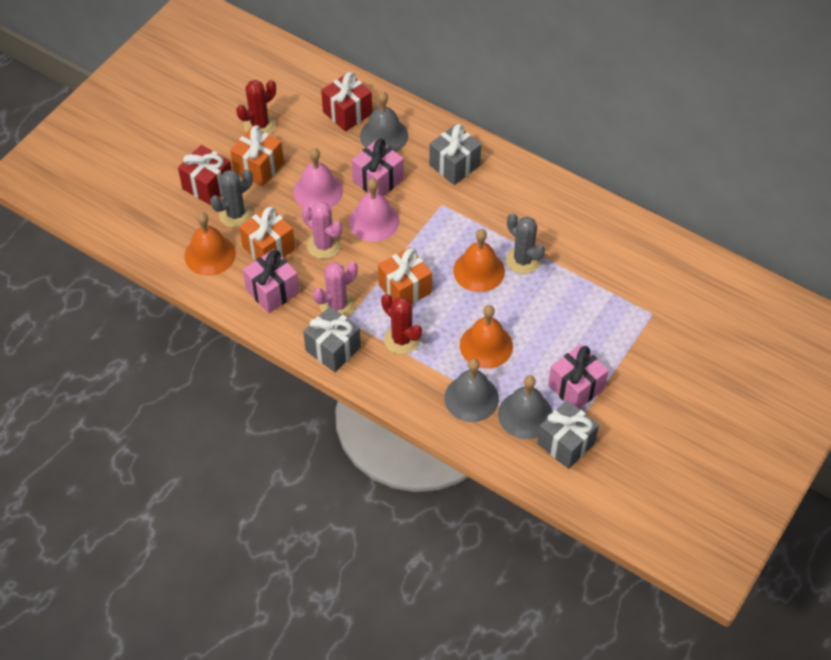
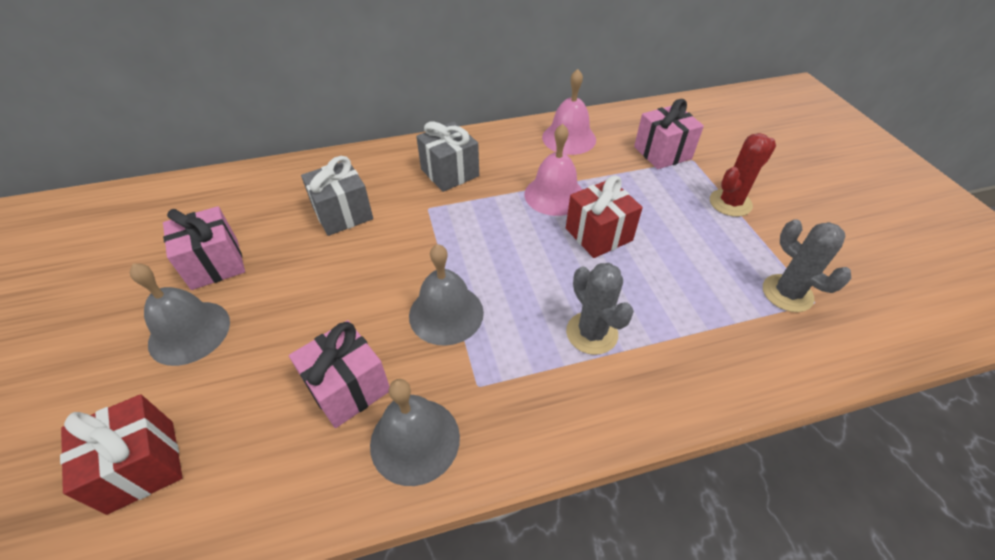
grey gift: [303,306,361,372] [429,124,481,185] [537,400,599,469] = 3 -> [301,156,373,236] [416,121,479,192] = 2
orange bell: [185,212,236,276] [453,229,505,292] [460,305,513,369] = 3 -> none = 0
orange gift: [230,125,284,187] [239,206,295,260] [378,247,432,304] = 3 -> none = 0
pink cactus: [302,201,342,259] [313,261,358,317] = 2 -> none = 0
red cactus: [236,80,276,134] [381,294,422,354] = 2 -> [710,133,776,217] = 1

